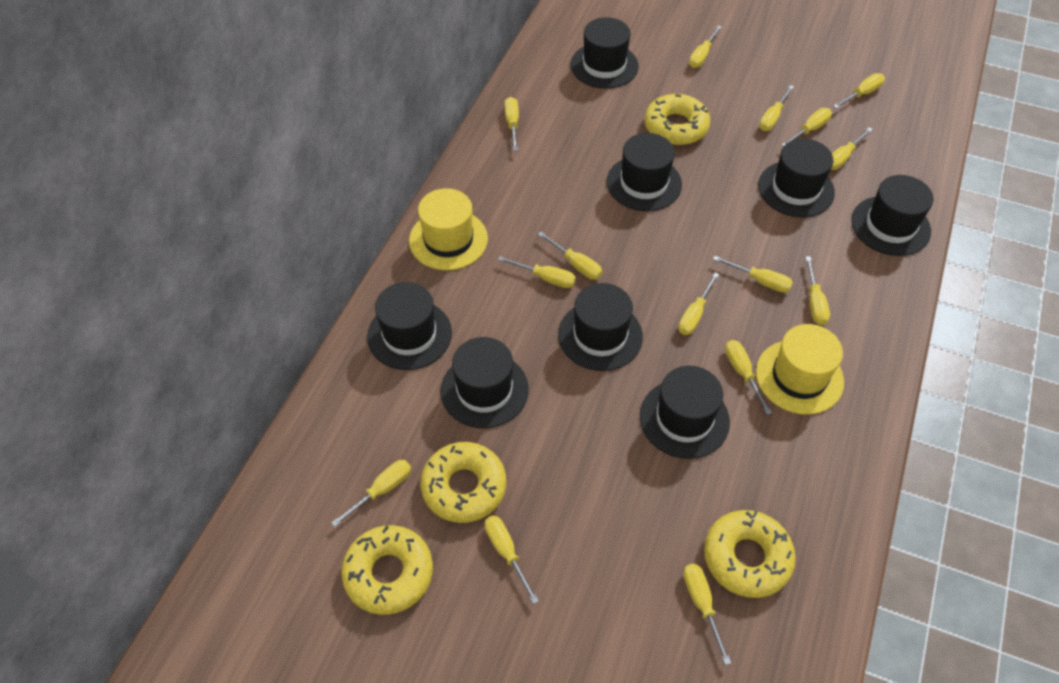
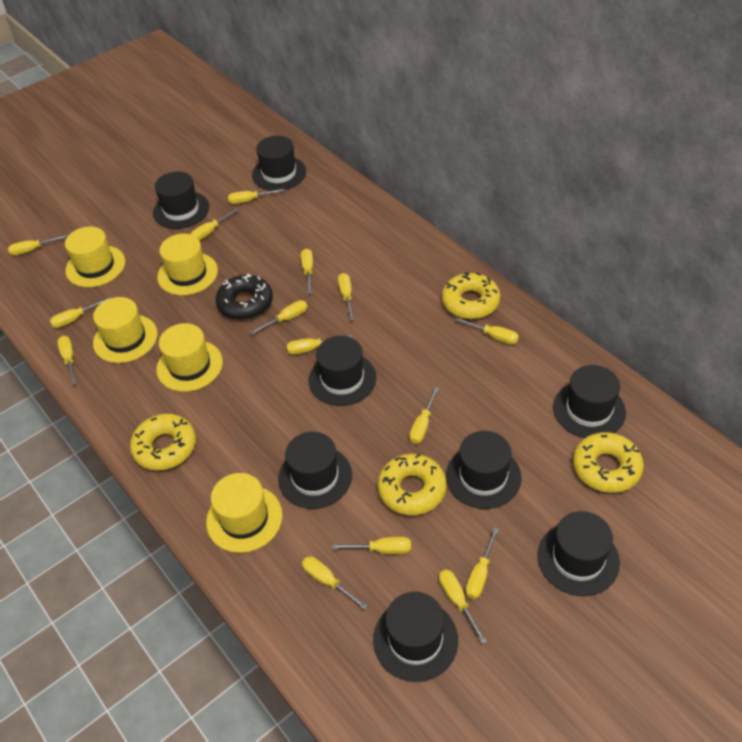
black donut: none = 0 -> [215,274,273,320] = 1
yellow hat: [409,188,488,270] [756,324,844,415] = 2 -> [65,226,125,287] [93,297,158,363] [156,323,223,392] [157,234,218,296] [206,473,283,553] = 5

